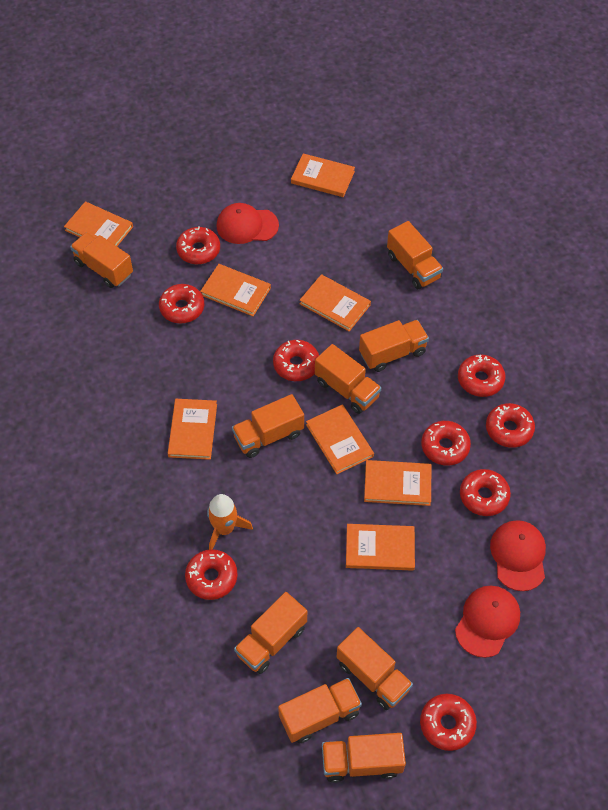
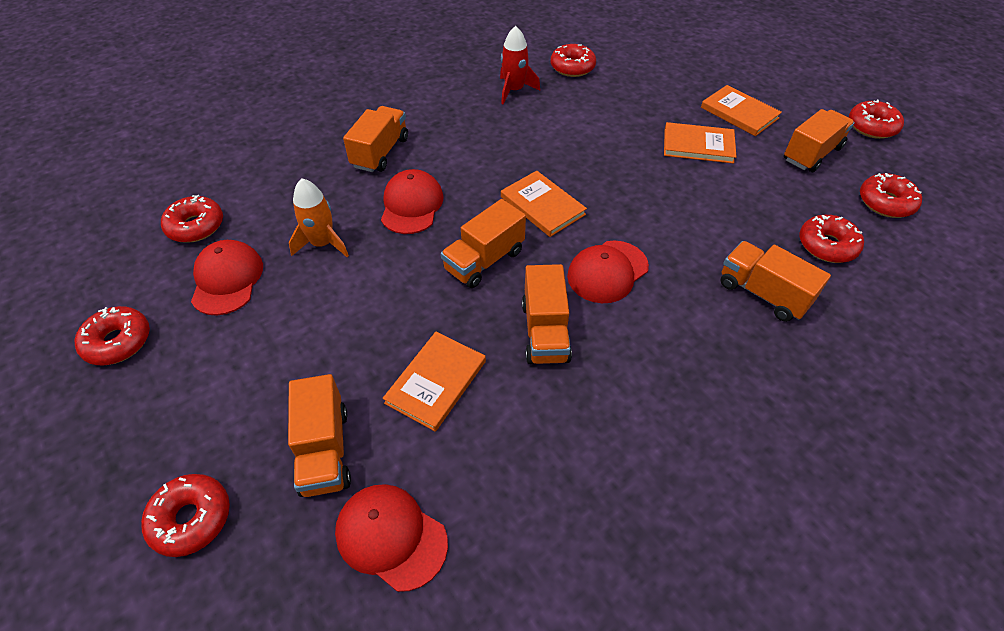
orange book: [64,201,133,246] [168,399,217,460] [200,264,271,316] [291,153,355,197] [300,274,371,331] [306,404,374,474] [346,524,415,571] [364,460,432,506] = 8 -> [383,332,486,432] [501,171,587,237] [664,122,736,164] [701,85,782,136] = 4
orange truck: [70,232,133,288] [232,394,304,458] [234,592,307,674] [278,678,362,743] [315,344,381,414] [322,733,406,783] [337,627,413,710] [359,320,429,372] [387,221,443,289] = 9 -> [288,374,351,497] [343,106,408,172] [441,199,526,288] [522,264,572,364] [720,241,831,322] [784,109,855,172] = 6
red cap: [217,203,279,244] [455,586,520,658] [490,520,546,591] = 3 -> [191,240,263,315] [335,484,448,592] [381,169,443,234] [567,240,649,303] = 4
red donut: [159,284,204,323] [176,226,220,264] [185,549,238,600] [273,340,319,381] [420,694,477,751] [421,421,471,466] [458,354,506,397] [460,469,511,516] [486,403,535,448] = 9 -> [75,306,150,365] [141,474,230,557] [161,195,223,243] [551,44,596,77] [799,215,864,263] [849,99,904,139] [860,173,922,218] = 7
red rocket: none = 0 -> [500,26,540,104] = 1

